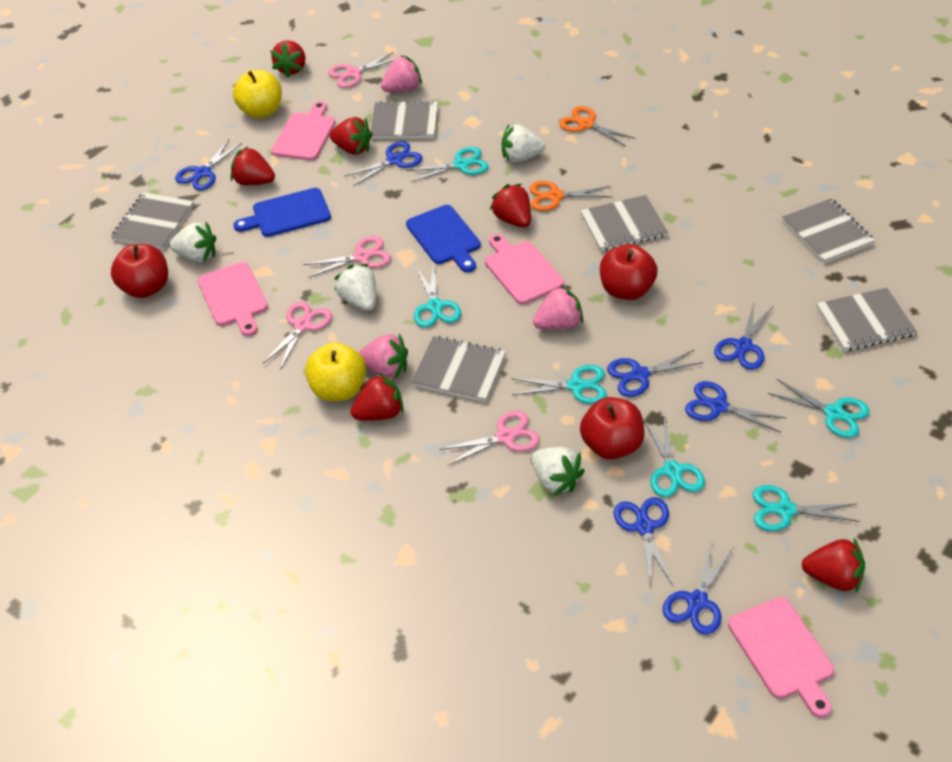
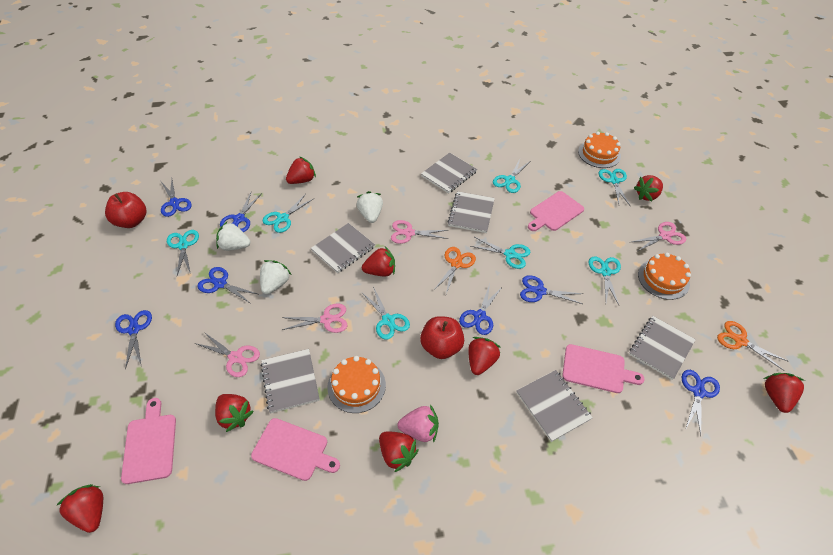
blue cutting board: [233,188,331,237] [406,205,481,272] = 2 -> none = 0
orange cake: none = 0 -> [327,356,386,413] [578,132,621,168] [638,253,691,300] = 3
pink strawberry: [358,334,408,379] [381,55,422,92] [533,285,583,330] = 3 -> [397,405,439,443] = 1
red apple: [111,244,168,298] [580,397,644,459] [600,244,658,300] = 3 -> [105,192,146,228] [420,316,464,359] = 2
red strawberry: [231,147,275,185] [270,40,305,78] [330,117,373,155] [351,372,404,421] [490,184,531,228] [802,538,865,592] = 6 -> [56,484,103,533] [215,394,254,432] [286,156,316,184] [362,246,395,276] [379,432,419,472] [468,337,501,375] [634,175,663,201] [763,373,805,413] = 8
turquoise scissors: [407,147,488,182] [414,264,461,327] [511,365,607,404] [644,418,705,497] [753,485,860,531] [768,379,870,438] = 6 -> [167,230,199,275] [263,194,313,233] [362,287,410,340] [471,237,530,269] [493,159,529,193] [589,257,621,305] [599,169,630,205] = 7
white strawberry: [170,221,216,262] [334,264,376,311] [502,124,545,163] [532,447,585,496] = 4 -> [216,222,250,251] [260,260,291,294] [356,191,383,223] = 3
yellow apple: [233,70,282,118] [305,342,366,401] = 2 -> none = 0

